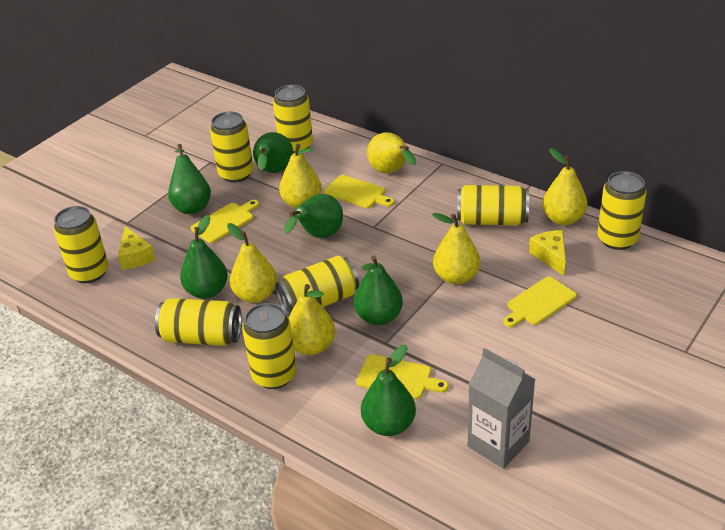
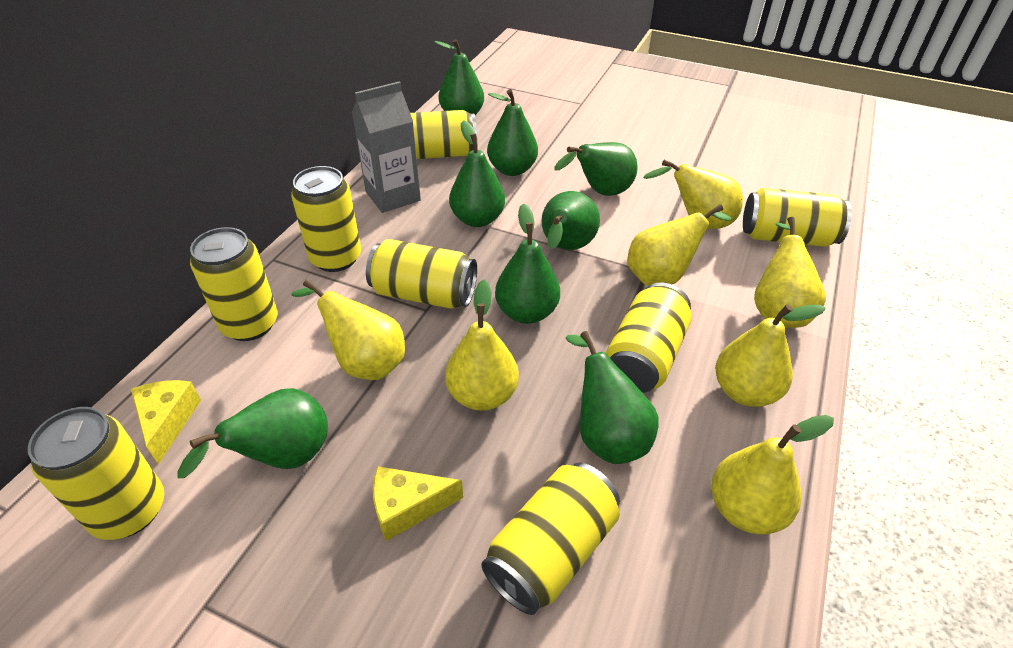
green pear: [168,144,211,214] [180,215,228,299] [253,132,293,173] [284,194,343,238] [354,255,403,325] [361,345,416,436] = 6 -> [178,388,328,478] [434,39,484,115] [449,120,505,227] [487,89,538,176] [495,203,560,324] [542,191,600,250] [554,142,638,196] [566,331,658,464] = 8
yellow cutting board: [191,200,259,243] [324,175,394,208] [356,354,448,399] [503,277,577,327] = 4 -> none = 0
yellow pear: [227,223,277,303] [279,144,322,208] [289,284,335,355] [367,132,416,173] [432,213,480,284] [542,148,588,225] = 6 -> [291,279,405,380] [445,280,519,411] [627,204,731,286] [643,159,743,229] [711,415,834,535] [716,304,826,407] [754,217,826,328] = 7

